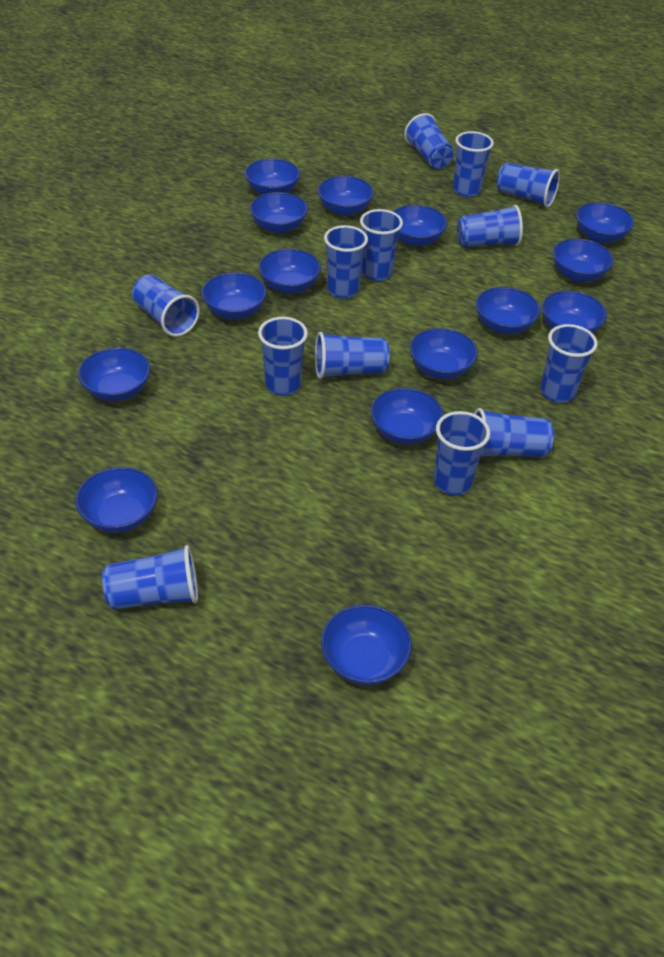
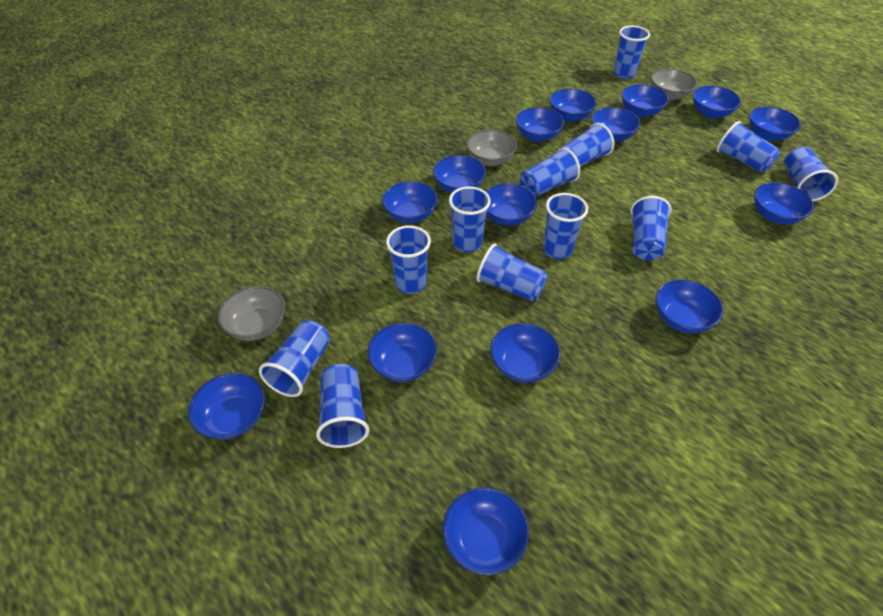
blue cup: [102,545,198,610] [132,275,200,337] [258,317,308,396] [315,332,390,379] [324,225,368,299] [360,209,403,281] [404,113,454,169] [433,411,490,495] [453,131,494,197] [457,205,523,247] [474,408,554,457] [497,163,560,208] [540,324,598,403] = 13 -> [259,320,330,397] [316,364,369,448] [386,225,431,294] [449,186,491,252] [476,244,548,302] [520,147,580,197] [543,193,588,259] [558,123,614,167] [613,26,650,79] [631,196,672,260] [716,121,780,173] [784,147,838,201] = 12
grey bowl: none = 0 -> [218,286,285,341] [467,130,517,166] [651,69,697,100] = 3

